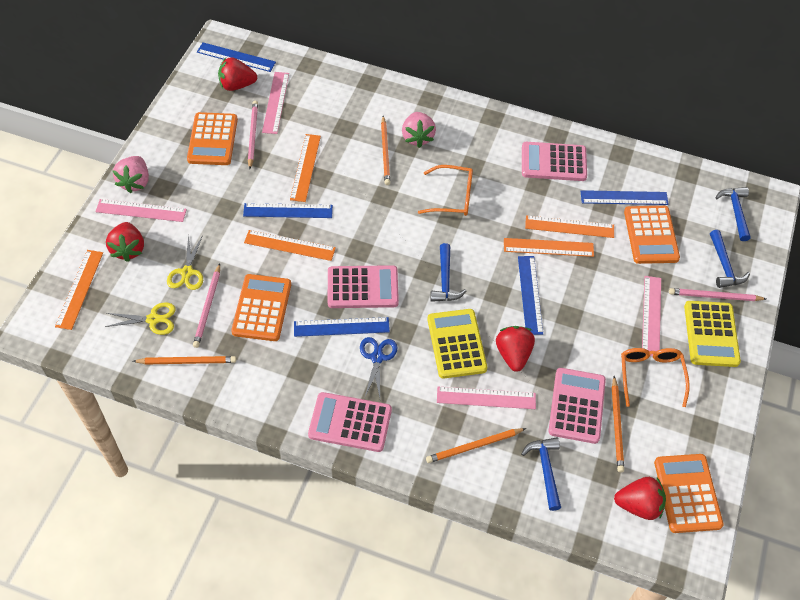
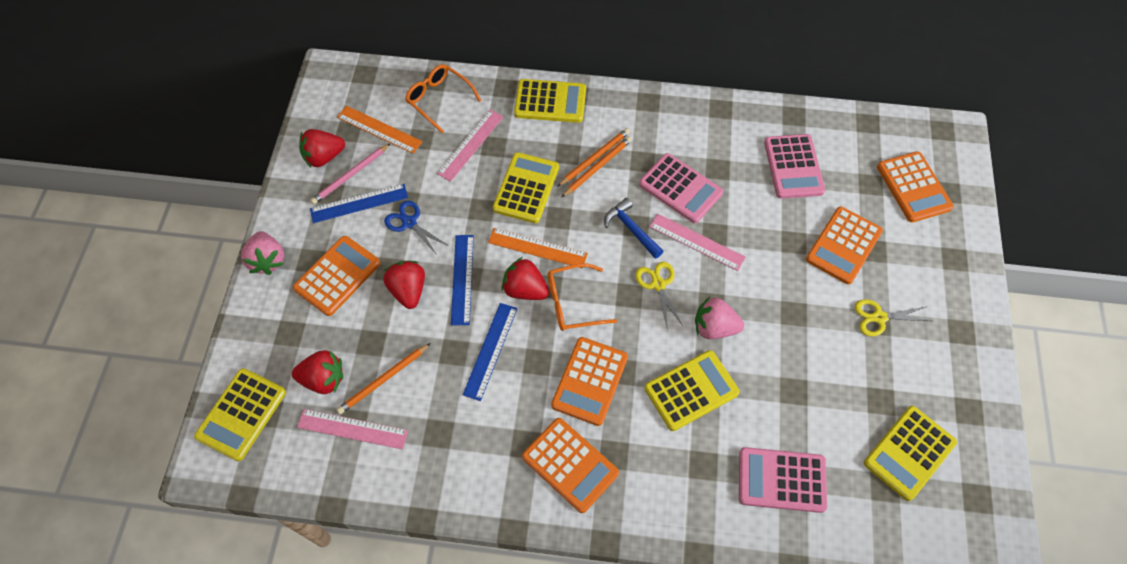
blue hammer: [430,243,466,302] [521,437,561,511] [710,230,750,288] [715,187,751,241] = 4 -> [604,198,663,259] = 1
blue ruler: [197,42,276,72] [243,203,333,218] [294,317,390,337] [518,256,543,335] [580,190,669,205] = 5 -> [310,184,408,223] [451,235,474,325] [463,303,517,401] = 3
orange calculator: [187,112,238,165] [231,274,291,341] [624,206,680,264] [654,454,723,533] = 4 -> [293,236,380,316] [522,418,619,513] [551,337,628,426] [806,206,883,284] [877,151,954,222] = 5
orange pencil: [132,356,236,365] [381,116,390,185] [426,428,526,463] [612,376,624,472] = 4 -> [336,343,431,414] [557,128,630,187] [562,136,632,197] = 3
orange ruler: [55,250,103,330] [244,230,336,261] [290,134,321,202] [504,238,594,257] [525,215,614,238] = 5 -> [337,106,422,154] [488,228,588,269] = 2
pink calculator: [308,392,392,452] [328,265,399,308] [522,142,587,181] [549,368,606,444] = 4 -> [639,153,723,223] [739,447,827,513] [764,134,825,199] = 3
pink pencil: [193,264,220,348] [248,101,258,169] [669,288,766,301] = 3 -> [310,143,391,204] = 1
pink ruler: [95,199,187,222] [262,72,289,134] [437,387,536,409] [642,276,661,356] = 4 -> [297,409,408,449] [437,110,504,182] [649,214,746,271] = 3
yellow calculator: [427,309,487,379] [684,301,741,367] = 2 -> [194,368,286,461] [493,152,559,223] [514,79,586,123] [645,350,740,431] [864,406,957,501] = 5

